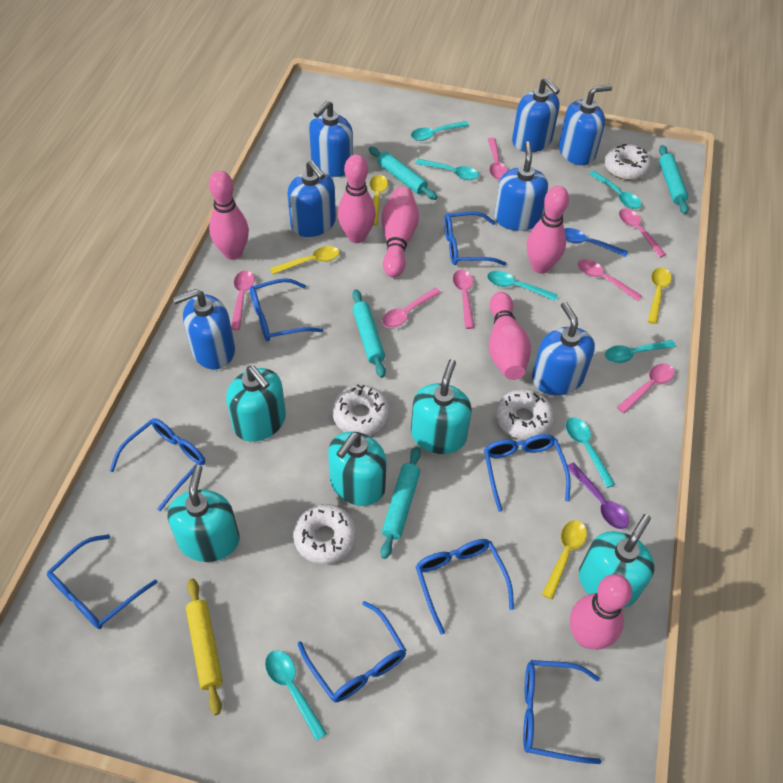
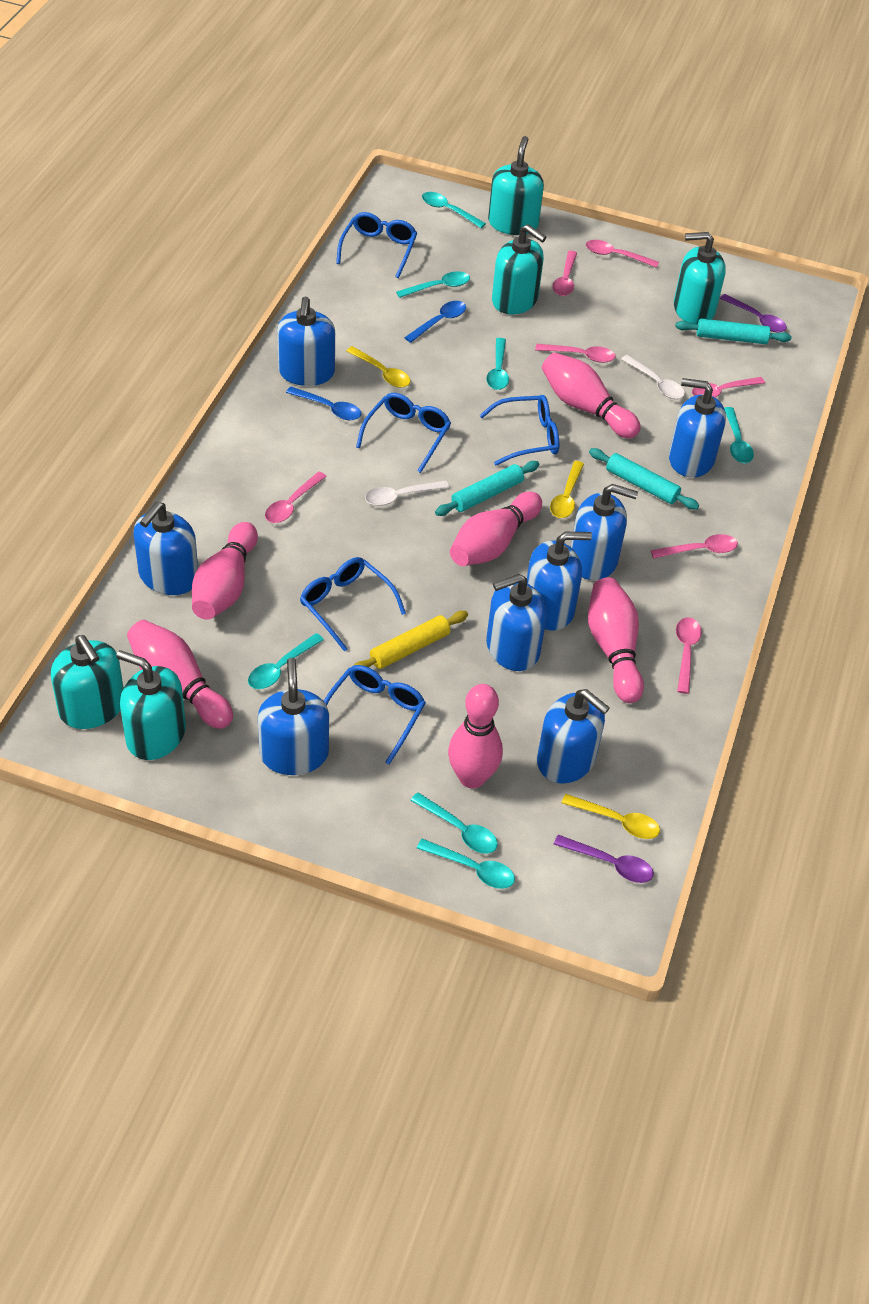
blue glasses: [47,534,157,629] [110,418,205,511] [250,278,323,342] [298,601,406,702] [415,539,514,635] [444,212,507,266] [484,434,571,512] [523,660,601,764] = 8 -> [300,557,406,652] [324,665,426,765] [336,212,417,278] [356,393,451,473] [480,395,559,466] = 5
blue soap dispenser: [173,289,235,370] [287,160,336,237] [309,100,353,177] [494,141,548,231] [512,77,560,152] [532,302,595,395] [559,84,612,165] = 7 -> [134,502,198,595] [258,658,329,775] [277,297,335,386] [486,574,547,671] [527,532,592,630] [537,689,610,784] [571,484,638,581] [669,378,726,478] = 8
blue spoon: [564,228,628,257] = 1 -> [286,387,361,420] [404,301,466,343] = 2
purple spoon: [568,462,629,529] = 1 -> [554,835,654,883] [720,294,787,333] = 2
turquoise rolling pin: [352,289,386,378] [369,147,437,200] [381,447,421,559] [659,145,689,214] = 4 -> [435,461,539,516] [589,448,699,509] [675,318,792,344] = 3
white donut: [293,504,356,564] [332,384,390,435] [496,389,554,440] [604,144,651,180] = 4 -> none = 0
white spoon: none = 0 -> [365,481,449,506] [621,355,685,399] = 2
yellow spoon: [270,246,340,274] [370,175,388,225] [542,520,587,600] [647,268,672,324] = 4 -> [346,346,411,388] [550,461,584,518] [562,794,660,839] = 3

